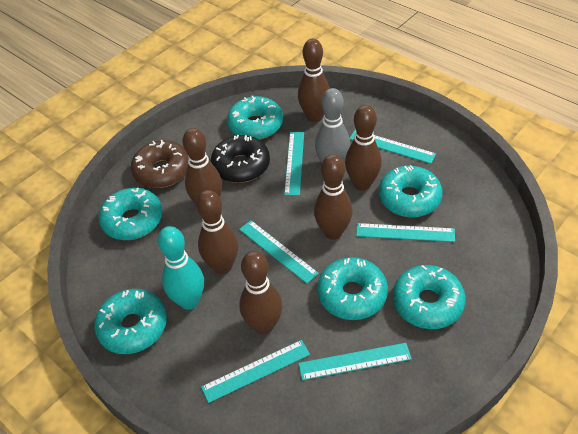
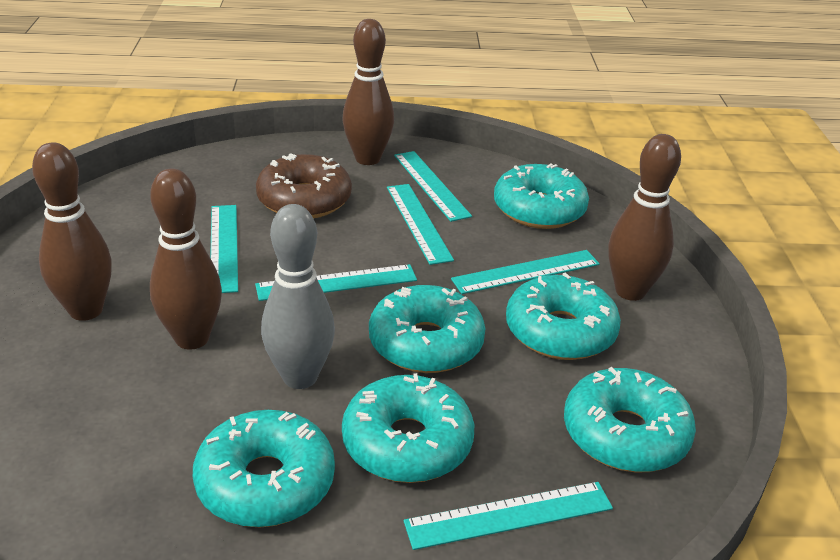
black donut: [211,135,270,183] = 1 -> none = 0
brown bowling pin: [183,128,222,204] [196,190,238,274] [239,251,282,334] [298,39,330,122] [314,154,353,240] [345,105,382,191] = 6 -> [32,142,112,321] [150,168,222,350] [342,19,394,165] [608,134,681,301] = 4
turquoise bowling pin: [158,226,204,310] = 1 -> none = 0

